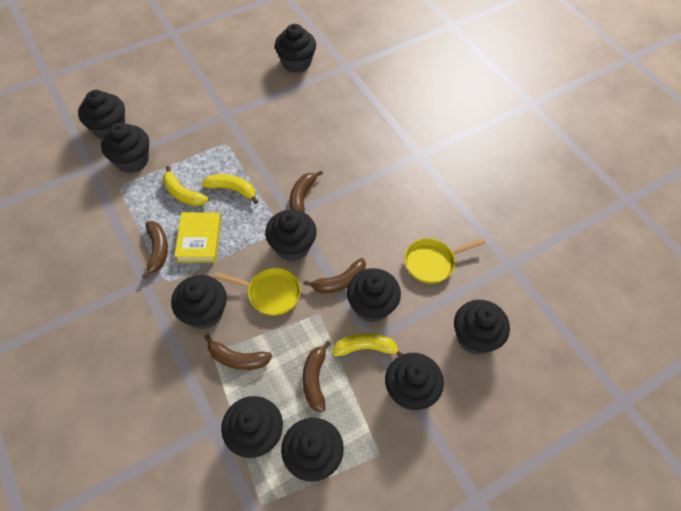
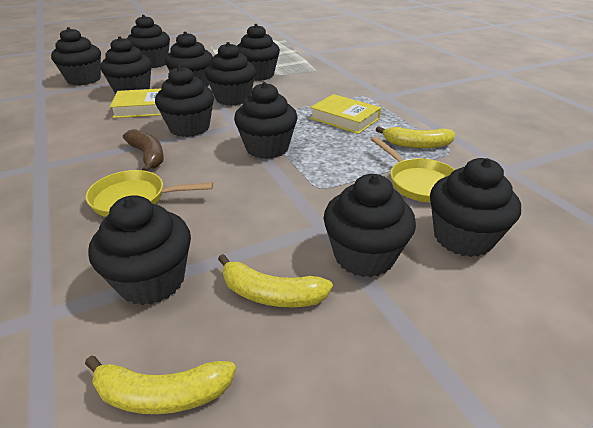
black cupcake: [78,90,125,139] [101,122,149,173] [171,275,227,330] [221,396,283,458] [265,210,317,261] [275,24,316,73] [281,418,344,482] [347,268,401,322] [385,353,444,410] [454,300,510,355] = 10 -> [51,27,101,85] [88,195,191,305] [100,36,152,94] [127,15,170,68] [155,66,214,137] [165,32,213,87] [205,42,256,106] [234,82,298,159] [237,24,280,81] [323,174,416,277] [430,158,521,257] = 11
brown banana: [142,221,168,279] [204,334,272,370] [290,171,323,212] [302,341,331,413] [303,258,366,293] = 5 -> [123,129,164,171] = 1
yellow book: [174,212,221,263] = 1 -> [110,88,162,118] [310,94,381,134] = 2

